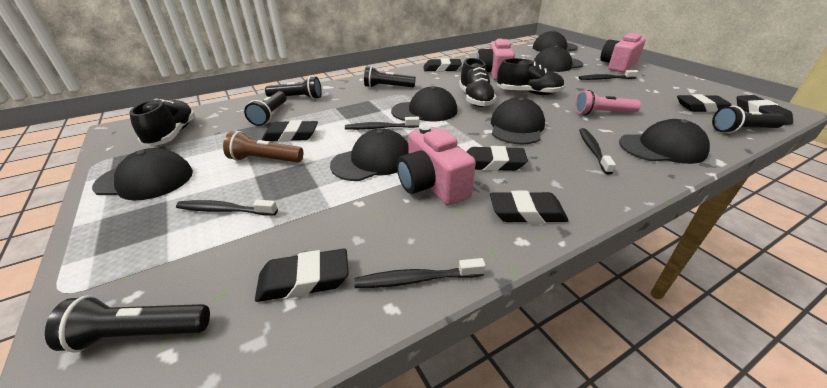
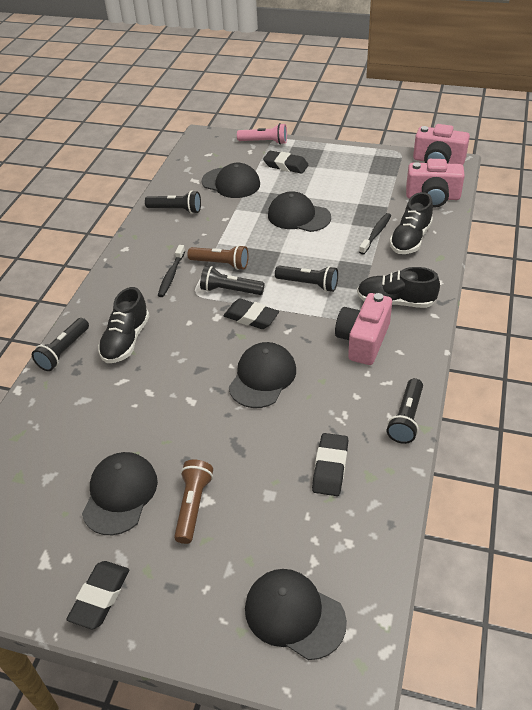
black cap: [92,148,193,201] [330,128,409,181] [391,86,458,122] [491,97,545,144] [533,30,578,52] [534,46,583,72] [619,119,710,164] = 7 -> [82,452,158,535] [202,163,260,198] [229,342,296,408] [245,569,347,660] [268,191,331,232] = 5
black eraser: [255,249,349,302] [262,120,318,142] [423,58,462,72] [466,146,528,171] [490,191,569,223] [677,94,732,112] [737,95,793,125] = 7 -> [67,561,129,629] [223,299,279,329] [263,151,309,174] [312,433,348,496] = 4
black toothbrush: [176,200,278,216] [345,117,419,130] [354,258,486,288] [579,70,639,80] [579,128,616,175] = 5 -> [158,245,185,297] [359,213,391,254] = 2
brown flashlight: [223,131,303,162] = 1 -> [174,459,213,544] [187,245,249,270] = 2

